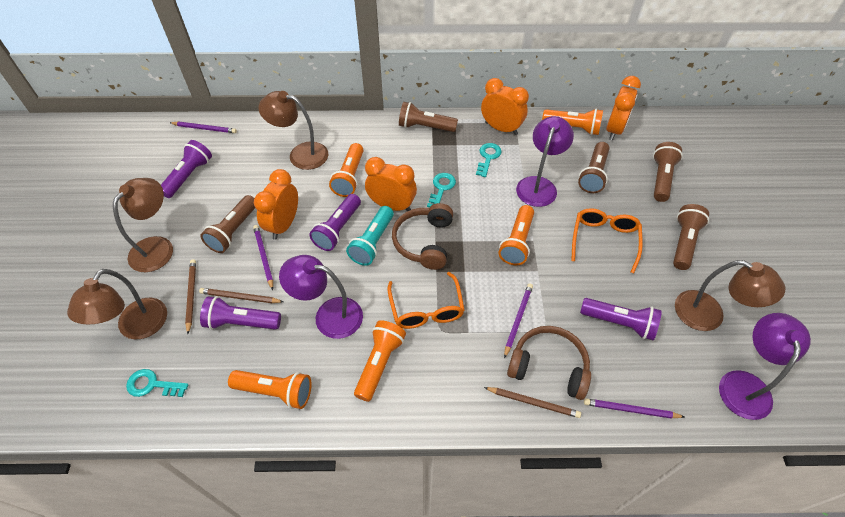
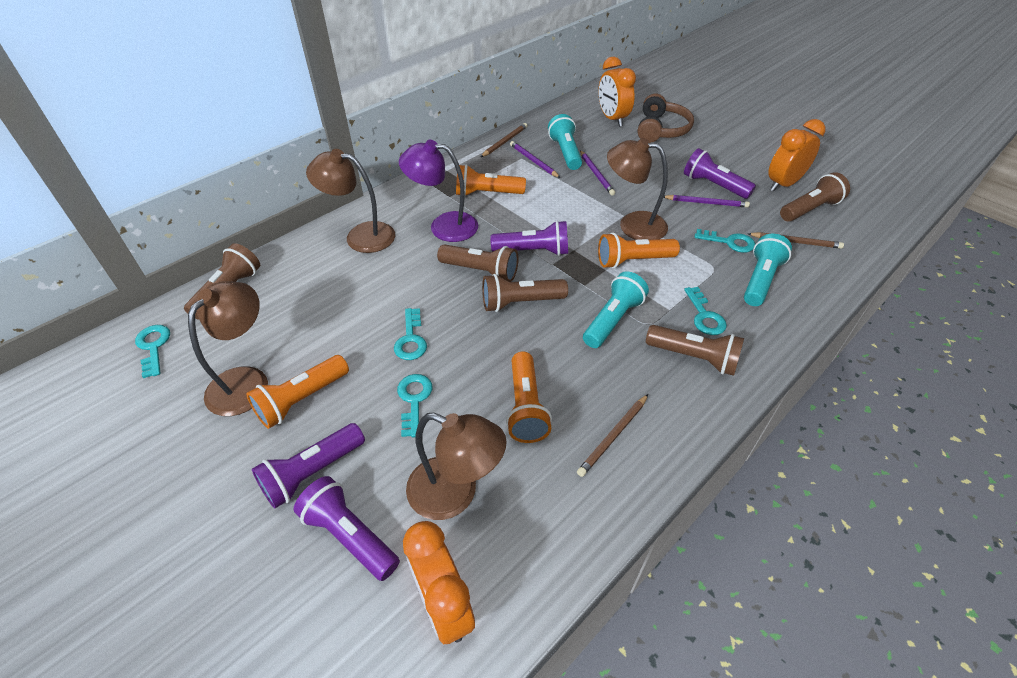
brown headphones: [392,203,453,270] [507,326,591,400] = 2 -> [637,94,694,143] = 1
orange clock: [254,169,298,240] [365,157,417,211] [481,78,529,135] [606,76,641,141] = 4 -> [403,521,475,644] [598,57,636,127] [768,119,826,191] = 3
orange flashlight: [228,370,312,409] [329,143,363,197] [354,320,406,402] [499,205,534,265] [542,108,603,135] = 5 -> [246,355,349,429] [456,164,526,196] [506,351,552,443] [598,233,680,269] = 4
orange glasses: [387,272,465,329] [571,208,643,273] = 2 -> none = 0
purple lamp: [279,255,363,339] [516,116,574,207] [719,313,811,420] = 3 -> [399,140,478,242] = 1
purple pencil: [170,122,237,133] [253,225,273,290] [504,283,533,358] [584,398,684,419] = 4 -> [510,141,560,178] [580,150,615,196] [664,195,750,208] = 3
turquoise flashlight: [346,206,394,266] = 1 -> [548,114,582,170] [583,271,649,348] [744,234,792,306] = 3
turquoise key: [126,369,188,397] [427,173,456,207] [476,143,502,177] = 3 -> [135,325,170,378] [394,308,427,360] [397,374,432,437] [684,287,727,335] [695,229,755,253] = 5

